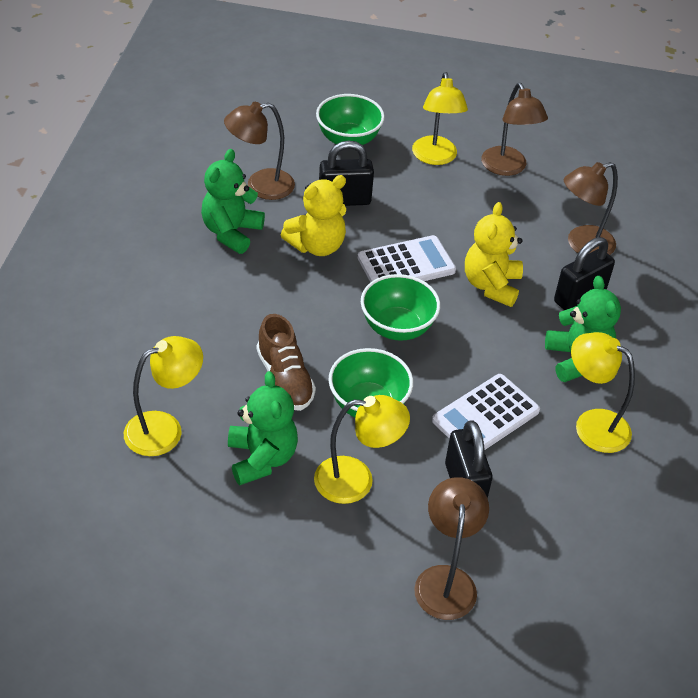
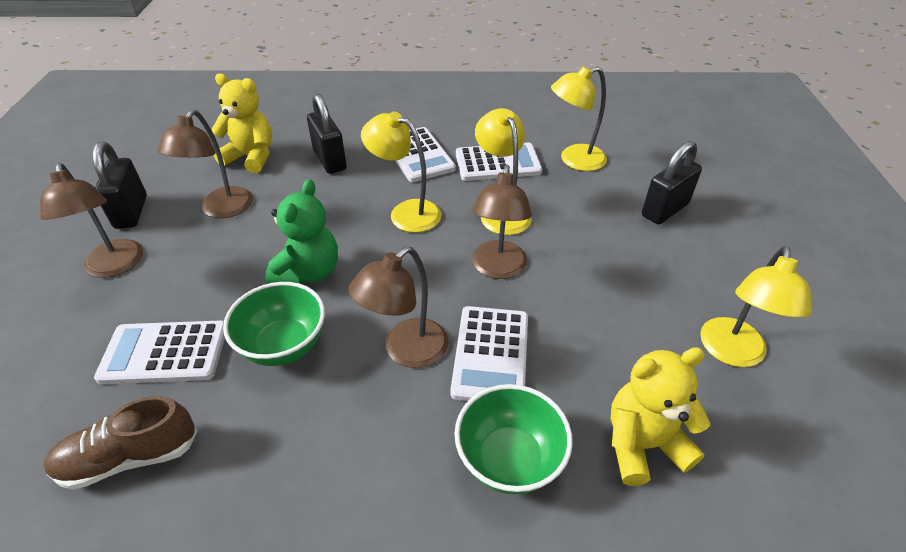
green bowl: [316,94,385,145] [328,348,413,417] [361,274,440,341] = 3 -> [223,282,325,366] [454,384,573,494] = 2
green teddy bear: [201,149,265,254] [228,371,298,485] [545,276,621,382] = 3 -> [266,179,338,285] = 1
white calculator: [357,235,456,282] [432,374,540,450] = 2 -> [94,320,225,384] [395,127,456,182] [450,306,528,401] [456,143,542,181] = 4

